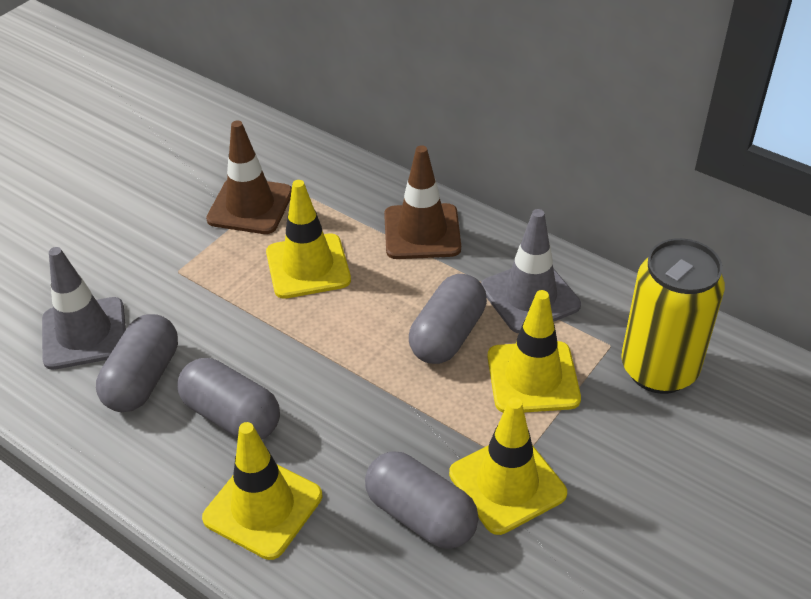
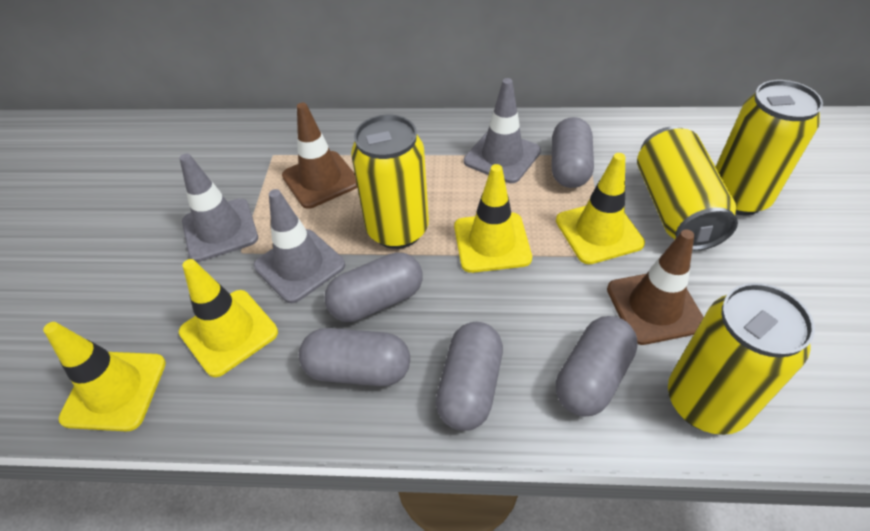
grey capsule: [96,314,178,412] [178,358,280,439] [365,451,479,549] [409,274,487,364] = 4 -> [299,328,410,386] [324,252,422,322] [436,322,503,431] [552,117,594,188] [556,316,638,417] = 5
grey traffic cone: [42,247,126,370] [481,209,581,333] = 2 -> [180,154,258,262] [254,189,345,303] [464,78,541,183] = 3
yellow can: [621,238,725,394] = 1 -> [351,115,429,249] [637,126,738,251] [668,283,815,435] [716,80,823,215] = 4

